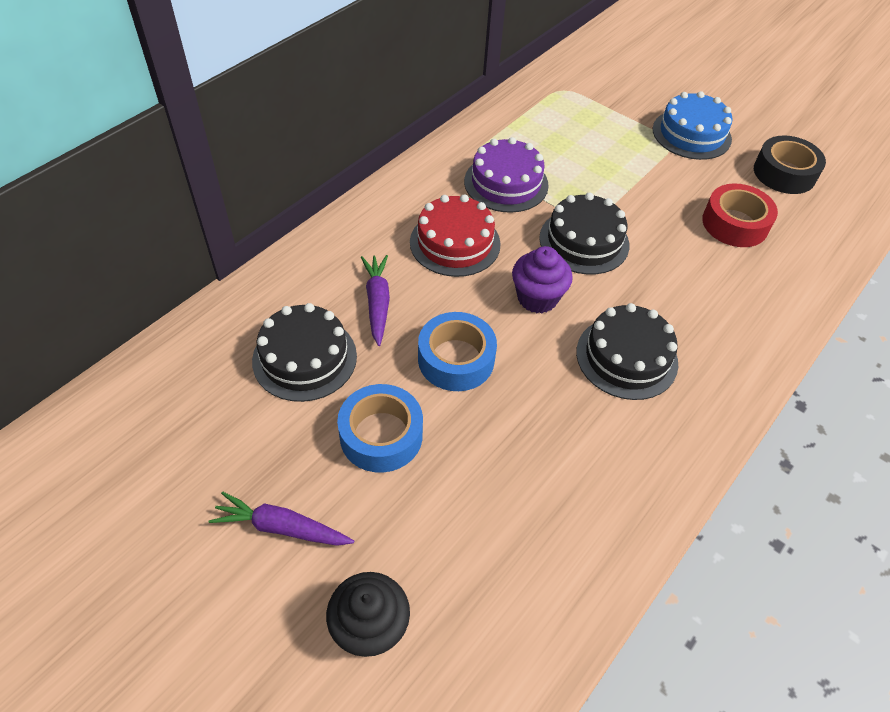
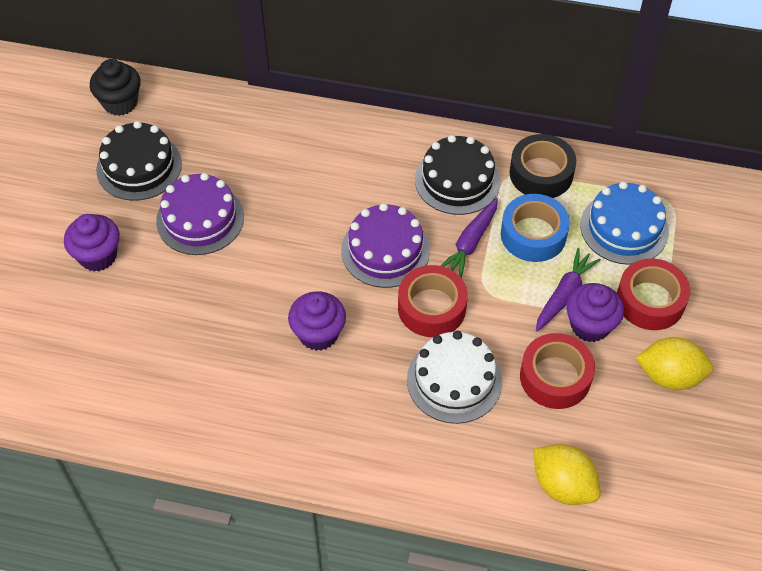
black cake: [252,303,357,402] [539,193,629,275] [576,303,678,400] = 3 -> [96,121,182,201] [415,135,500,215] = 2
blue tape: [337,384,423,473] [418,312,497,391] = 2 -> [501,194,570,262] = 1
purple cake: [464,137,549,213] = 1 -> [156,173,244,255] [341,203,430,288] = 2
purple cupcake: [512,246,573,313] = 1 -> [64,214,120,272] [288,291,346,351] [566,283,624,342] = 3
red cake: [410,194,501,277] = 1 -> none = 0
red tape: [702,183,778,247] = 1 -> [398,265,468,337] [520,333,595,409] [617,258,690,330] = 3
white cake: none = 0 -> [407,331,502,424] = 1
yellow lemon: none = 0 -> [533,444,600,505] [636,337,713,390] = 2

